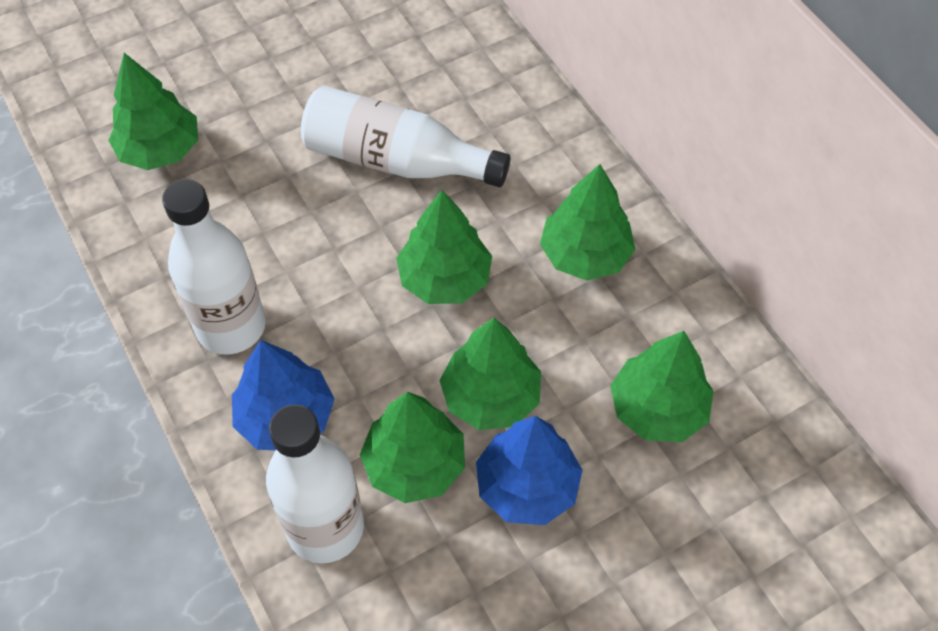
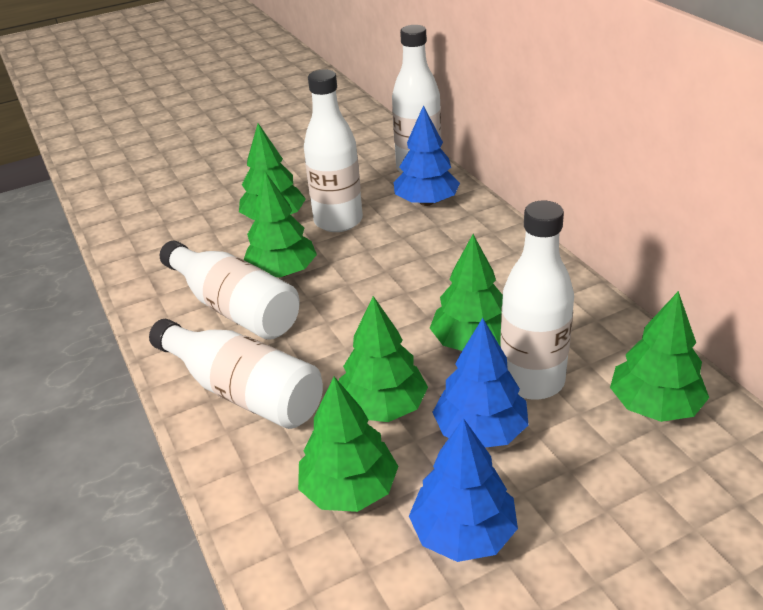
blue tree: [232,340,335,450] [476,416,583,525] = 2 -> [394,105,460,206] [409,418,518,562] [432,318,529,448] = 3
white bottle: [162,179,266,355] [266,405,364,563] [301,86,511,187] = 3 -> [149,319,323,429] [160,241,299,340] [304,70,363,232] [392,25,441,173] [500,201,574,400] = 5

